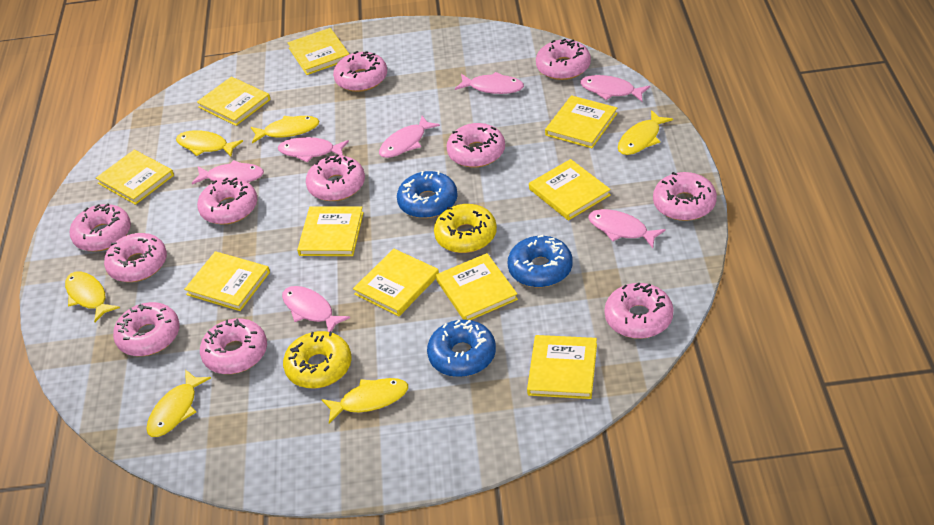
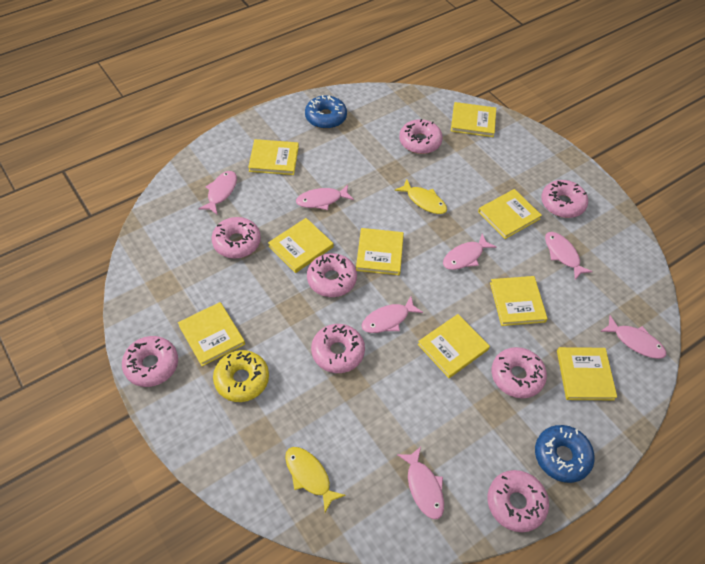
blue donut: [397,171,458,218] [427,320,496,377] [507,235,573,287] = 3 -> [305,95,347,129] [535,425,595,483] = 2
pink donut: [70,204,131,252] [104,233,167,282] [113,302,180,356] [197,178,257,225] [200,319,267,374] [306,154,365,201] [333,51,387,92] [446,123,505,168] [536,39,591,80] [604,283,674,339] [653,172,717,221] = 11 -> [122,336,178,387] [212,217,261,258] [307,253,357,297] [311,324,365,373] [399,119,443,154] [488,470,549,532] [492,347,547,398] [541,180,588,218] = 8
yellow book: [96,150,174,205] [184,251,270,311] [197,77,271,126] [288,28,349,75] [297,206,364,256] [353,249,439,316] [436,253,518,320] [527,335,597,399] [529,159,611,221] [545,95,618,148] = 10 -> [178,302,245,366] [248,139,299,175] [268,218,334,273] [356,228,404,275] [418,314,490,378] [451,102,496,137] [478,189,542,239] [490,276,548,326] [557,347,617,400] = 9
yellow donut: [283,331,352,388] [434,204,497,253] = 2 -> [213,350,269,402] = 1
yellow fish: [65,272,120,322] [146,369,211,437] [176,130,243,157] [251,116,319,144] [322,378,408,423] [618,110,673,155] = 6 -> [285,447,346,512] [394,179,447,214] = 2

